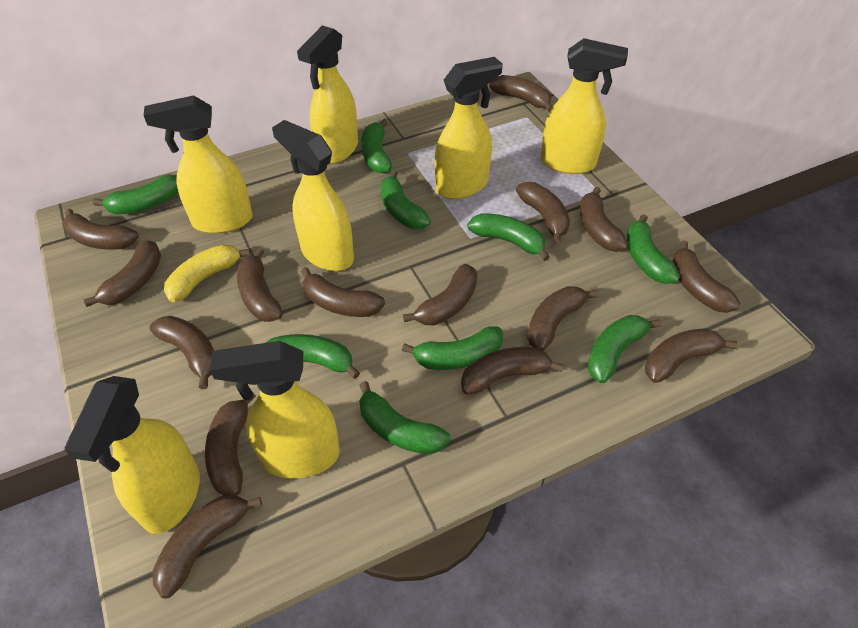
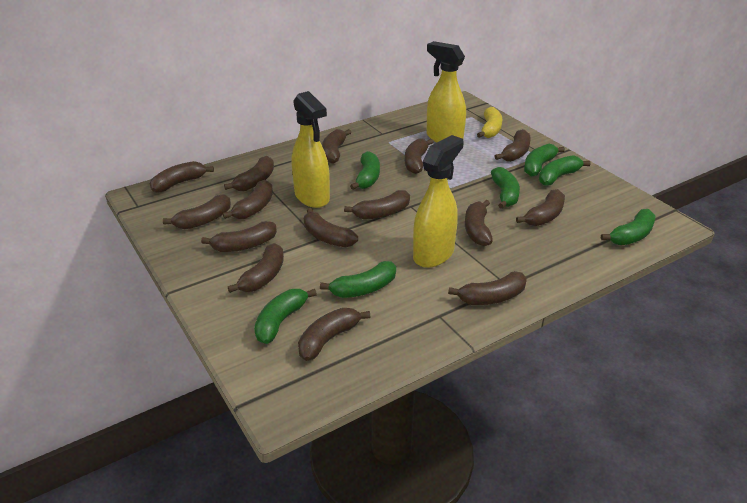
green banana: [93,174,179,215] [266,334,360,379] [359,381,450,454] [361,119,392,174] [380,170,431,229] [402,326,503,370] [467,213,550,261] [587,315,661,383] [627,214,680,284] = 9 -> [254,289,317,344] [320,261,396,298] [350,151,380,190] [491,167,520,209] [524,144,565,177] [539,155,591,186] [601,209,656,245] = 7
yellow spray bottle: [64,376,200,534] [144,95,253,234] [210,341,340,478] [272,120,354,271] [297,25,358,164] [435,57,503,199] [541,38,628,174] = 7 -> [292,91,330,208] [413,135,464,268] [426,41,466,142] = 3

